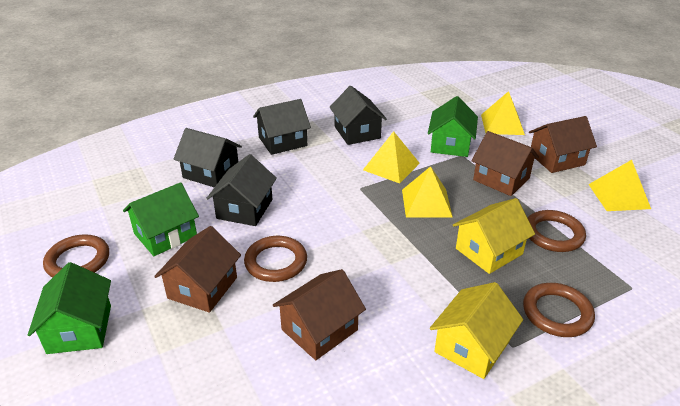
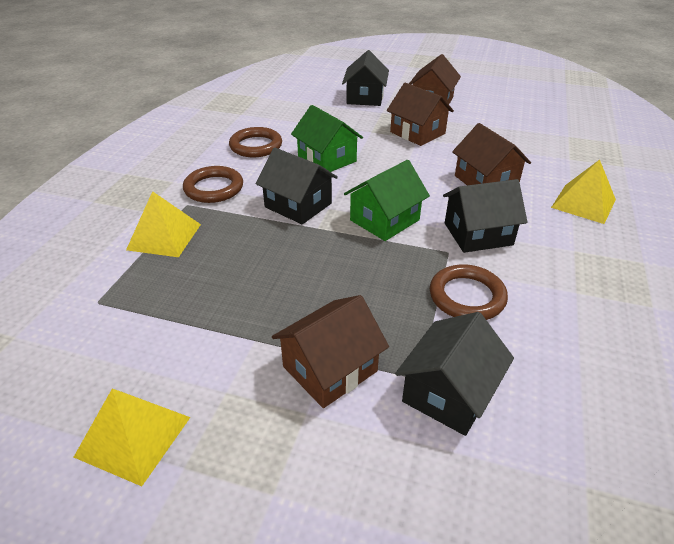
brown ring: [43,234,109,278] [244,236,307,282] [523,283,595,337] [528,210,586,252] = 4 -> [183,166,243,203] [229,127,282,157] [430,264,508,320] = 3
green house: [28,262,111,354] [123,182,199,256] [428,96,478,157] = 3 -> [291,105,363,172] [344,160,430,241] = 2
yellow house: [430,282,523,379] [453,198,535,274] = 2 -> none = 0
yellow pyramid: [363,131,420,183] [402,166,453,218] [481,91,525,135] [588,160,651,211] = 4 -> [74,389,190,486] [126,191,201,257] [551,160,616,224] = 3

